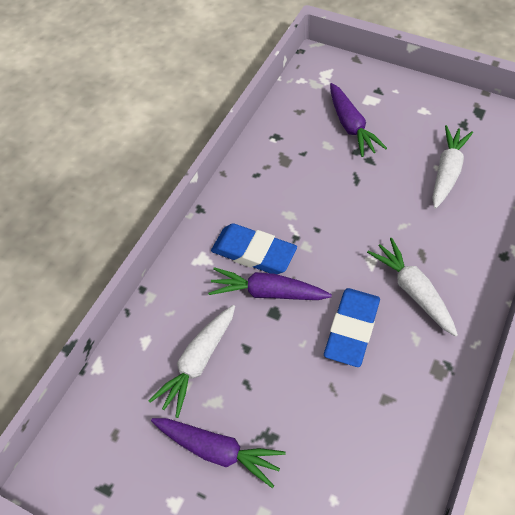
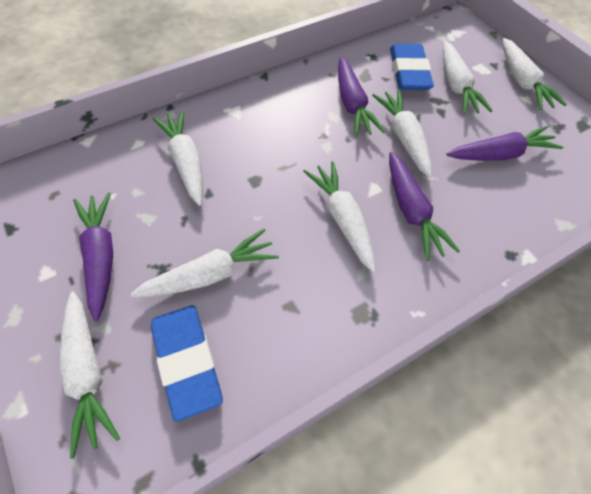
purple carrot: [151,418,286,488] [208,267,332,300] [330,83,387,157] = 3 -> [73,192,113,321] [338,57,385,137] [389,152,460,261] [446,126,563,161] = 4
white carrot: [149,305,235,418] [367,238,458,337] [432,125,473,209] = 3 -> [60,291,120,459] [131,229,279,297] [153,110,203,206] [303,161,376,273] [372,89,432,178] [443,41,493,114] [503,38,567,110] = 7

